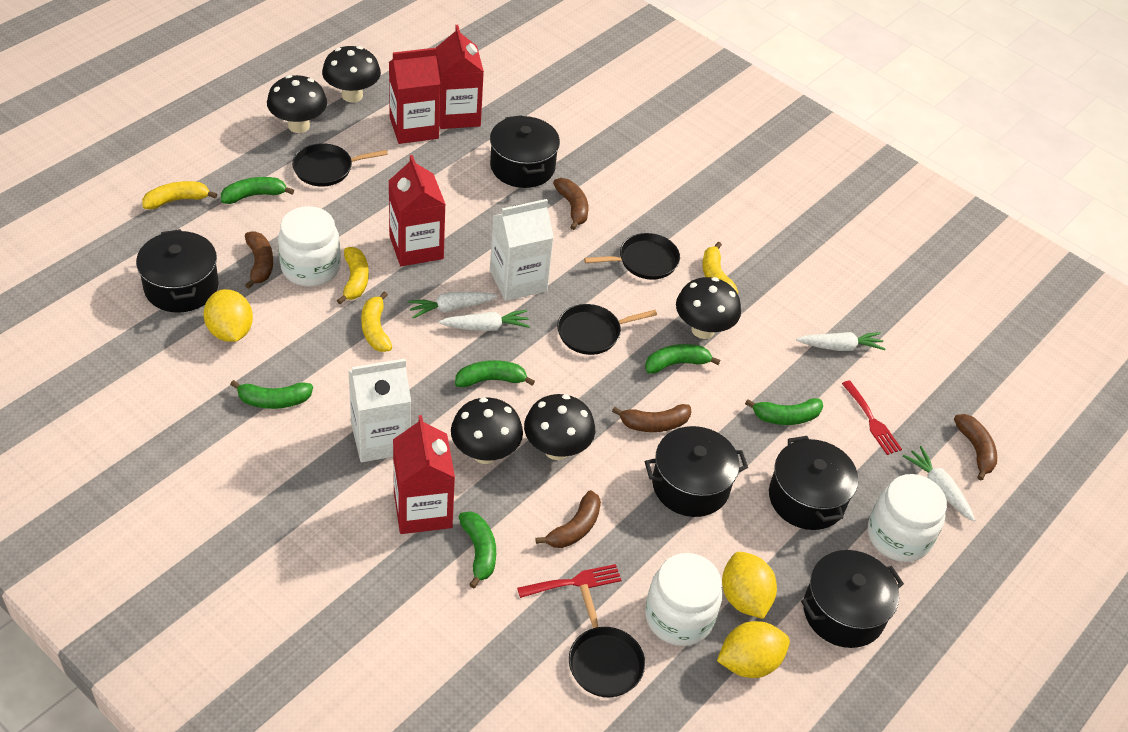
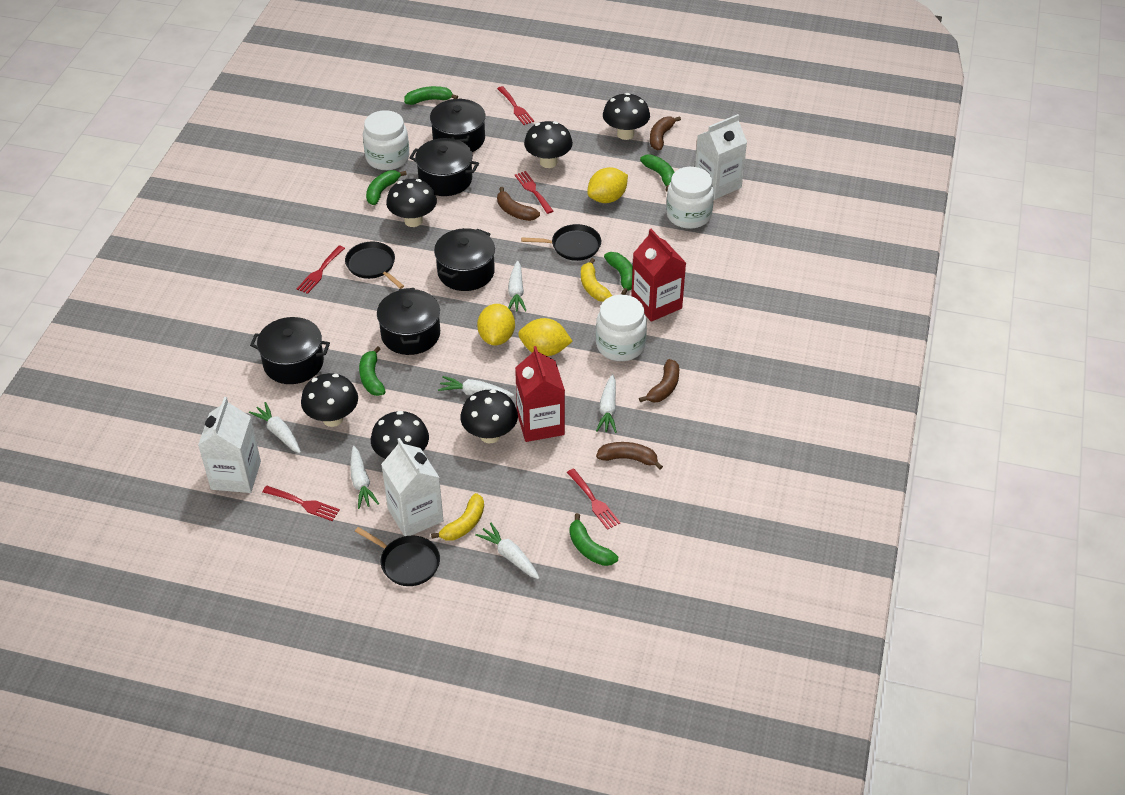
black mushroom: [267,75,327,133] [322,46,381,102] [451,397,523,464] [524,394,595,460] [676,277,741,339] = 5 -> [301,373,358,427] [371,411,429,459] [386,179,437,227] [460,389,518,443] [524,121,573,168] [603,93,650,140] = 6
black pan: [292,143,388,187] [557,304,657,355] [569,584,645,697] [584,233,680,280] = 4 -> [345,241,404,289] [355,527,440,586] [521,224,601,261] = 3
brown banana: [245,231,273,289] [536,490,601,548] [553,178,589,230] [612,404,691,432] [954,414,997,480] = 5 -> [497,187,540,221] [596,442,663,470] [639,359,679,402] [650,116,681,150] = 4
red carton: [389,48,440,144] [389,155,446,266] [393,415,455,534] [436,25,484,129] = 4 -> [515,346,565,442] [631,229,686,322] = 2
red fork: [517,564,622,598] [842,380,902,455] = 2 -> [262,486,340,521] [297,245,345,294] [497,86,534,125] [515,171,553,214] [567,469,620,530] = 5
white carrot: [407,292,497,319] [439,310,530,331] [796,332,885,351] [903,446,975,522] = 4 -> [249,402,301,453] [350,446,379,509] [438,376,514,397] [475,523,539,579] [508,261,526,312] [596,374,617,433] = 6
white carton: [348,359,411,462] [490,199,554,301] = 2 -> [198,397,261,493] [381,438,443,536] [695,114,747,200] = 3
yellow banana: [142,181,217,209] [337,247,369,304] [361,291,392,352] [702,241,739,294] = 4 -> [431,493,484,541] [581,258,612,302] = 2

